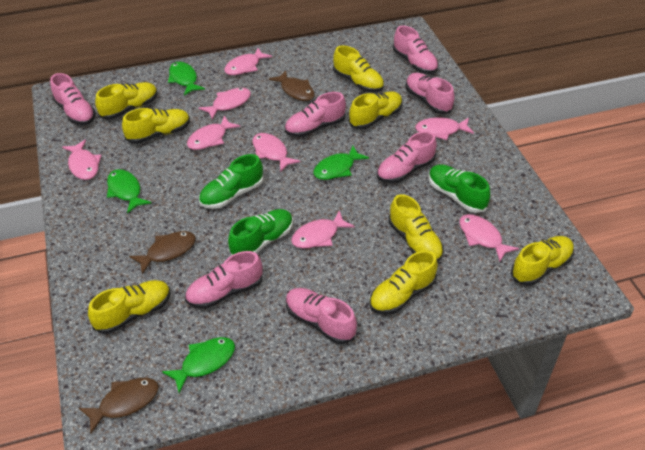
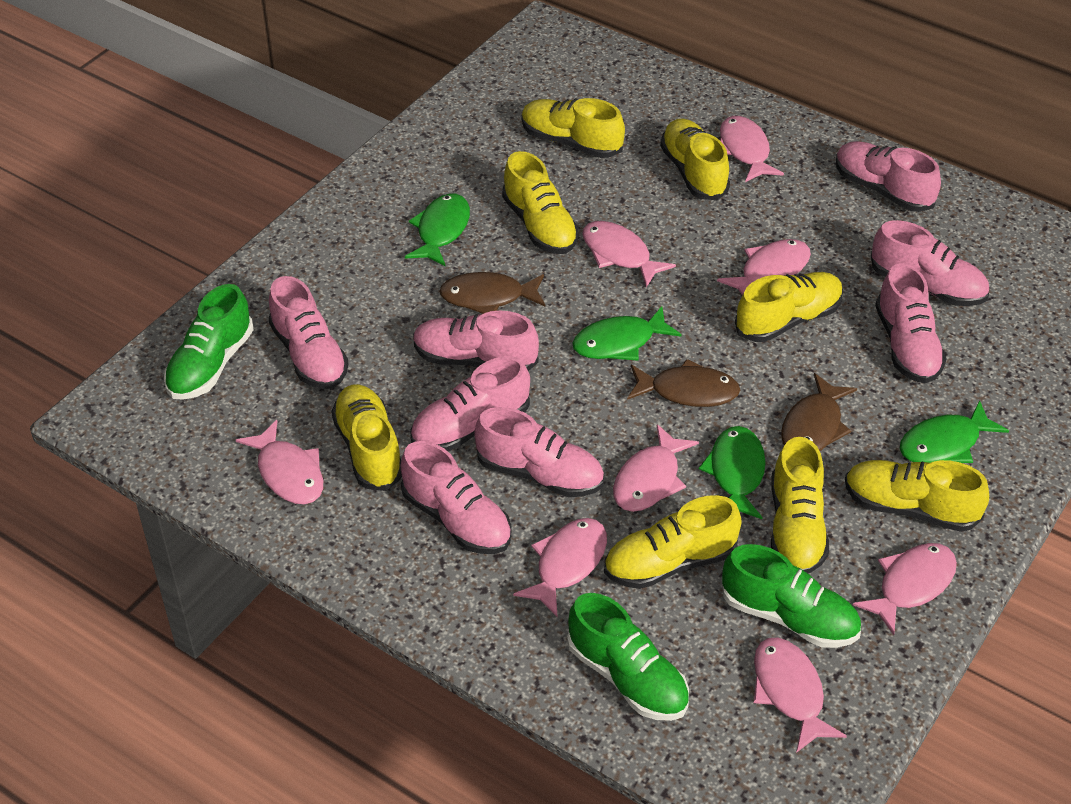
pink shoe: [50,73,96,125] [185,251,263,309] [285,92,346,137] [286,288,357,344] [377,131,437,183] [393,26,438,74] [406,73,455,114] = 7 -> [268,276,348,389] [401,441,512,554] [410,356,530,452] [413,310,539,371] [474,407,604,497] [836,141,941,212] [871,220,989,306] [875,263,946,383] = 8

